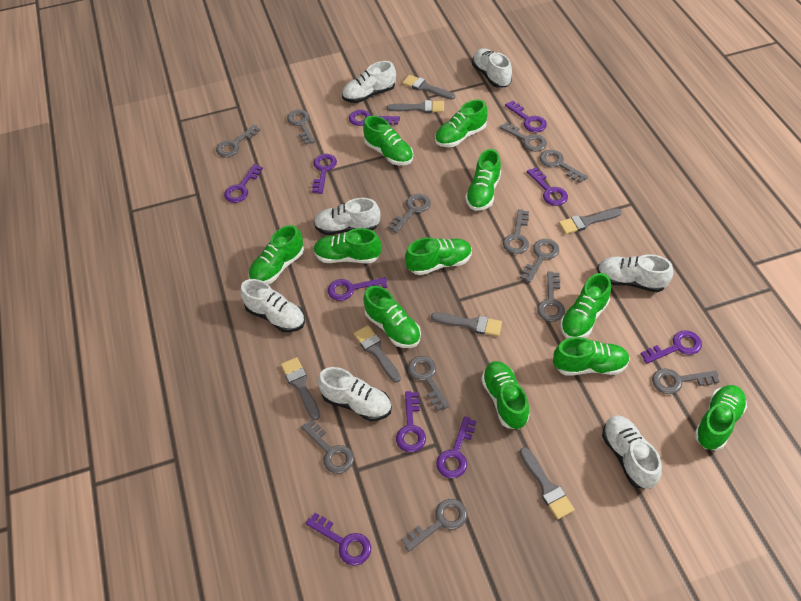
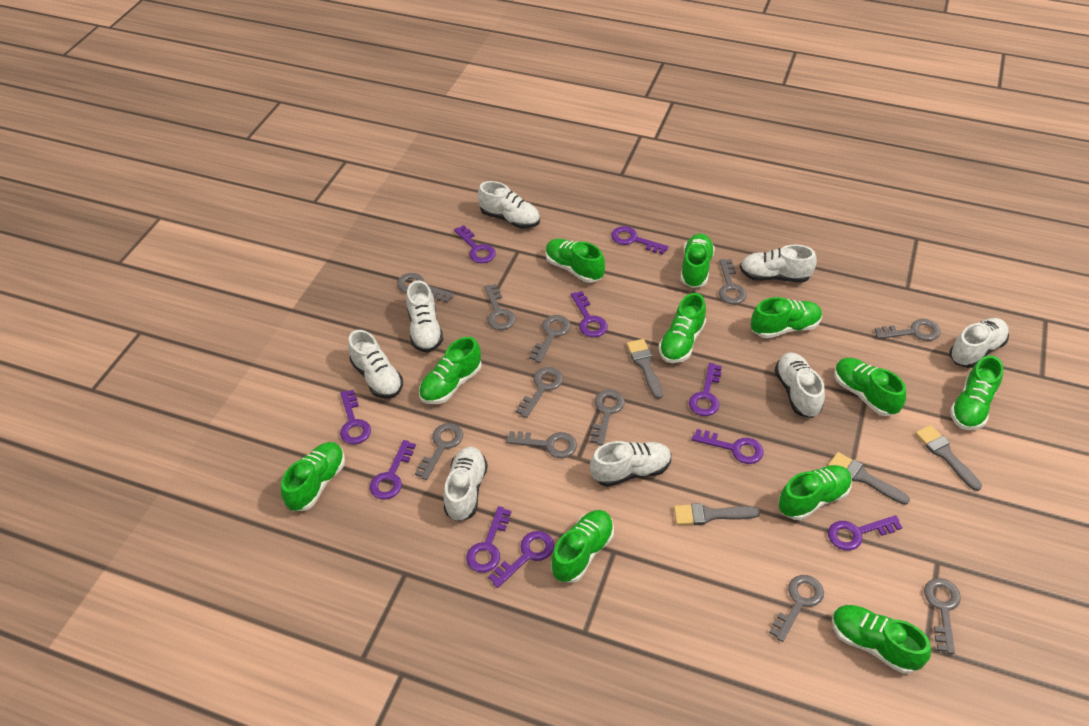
grey brush: [281,357,320,420] [354,325,401,383] [386,100,444,113] [402,75,455,100] [431,313,502,336] [519,447,575,520] [559,208,622,234] = 7 -> [627,339,663,399] [674,503,760,525] [828,452,910,505] [915,425,982,491] = 4
grey key: [216,125,260,157] [287,110,315,145] [301,420,354,474] [388,194,431,233] [401,499,467,552] [408,356,449,411] [499,122,547,152] [503,209,529,254] [520,239,559,283] [537,271,565,322] [540,150,588,183] [652,368,720,394] = 12 -> [397,273,454,303] [415,423,463,480] [484,284,515,330] [506,431,577,458] [516,367,563,418] [529,315,571,363] [590,390,625,445] [719,259,747,304] [769,575,824,642] [875,319,941,341] [924,578,961,654] = 11
white shoe: [241,279,305,332] [314,198,380,235] [318,367,392,421] [342,61,396,103] [472,48,512,88] [597,254,673,292] [602,415,662,489] = 7 -> [348,330,403,399] [406,280,443,353] [444,447,488,522] [478,181,540,228] [590,441,671,487] [740,245,817,282] [774,353,825,418] [949,318,1009,368] = 8

